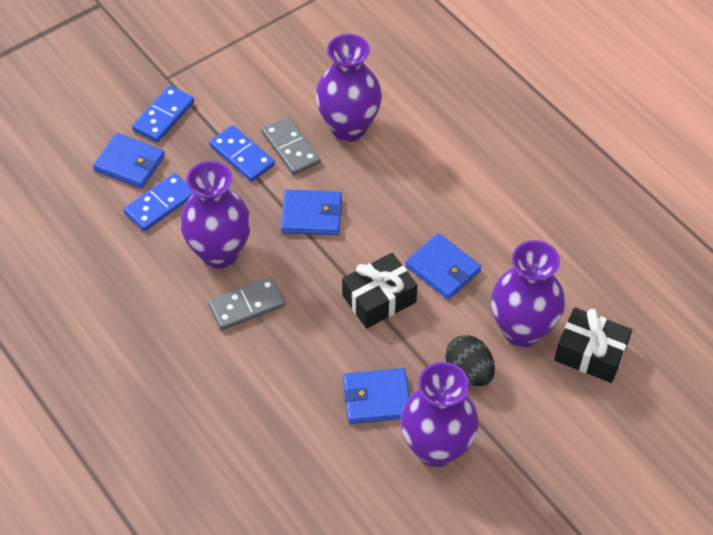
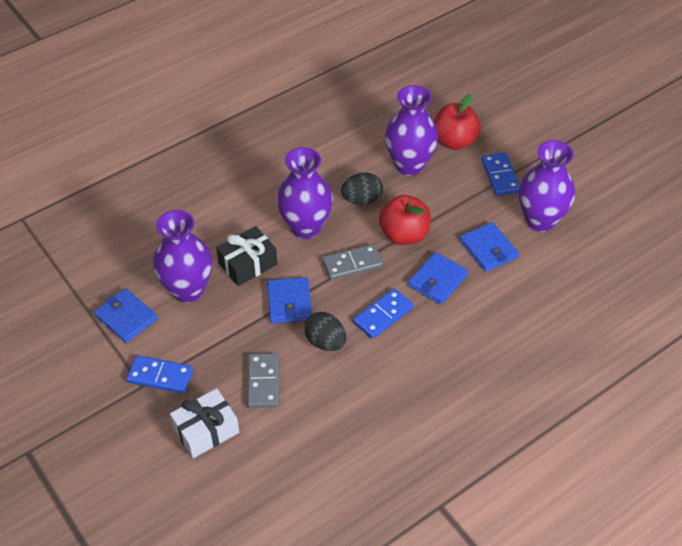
black egg: [445,335,495,386] = 1 -> [304,312,346,351] [341,173,383,205] = 2
black gift: [342,253,417,328] [554,307,632,383] = 2 -> [216,226,277,286] = 1
red apple: none = 0 -> [379,195,431,245] [434,94,481,150] = 2
white gift: none = 0 -> [170,388,239,458] = 1

